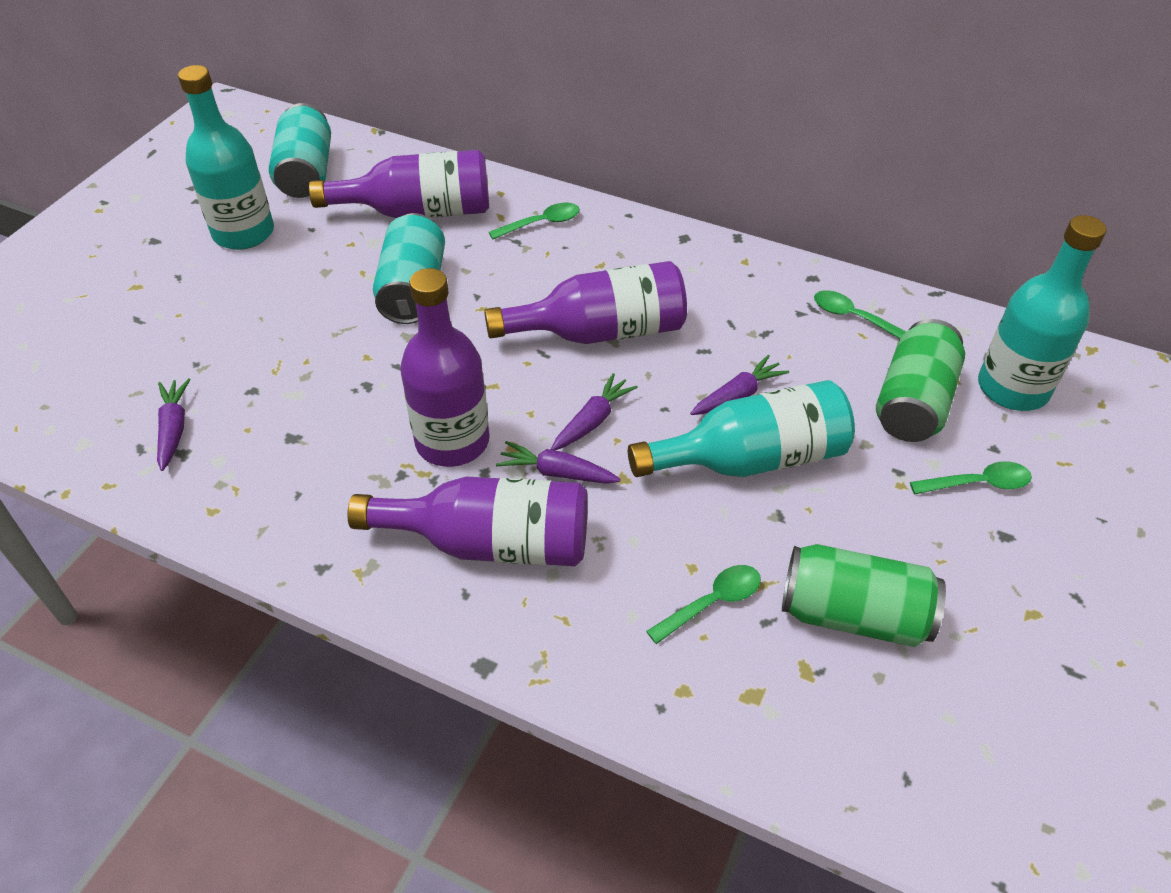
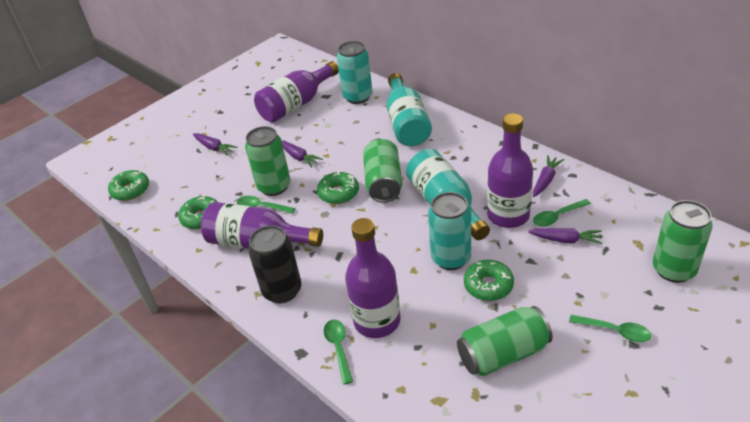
black can: none = 0 -> [248,225,301,303] = 1
green can: [782,544,946,647] [876,319,965,442] = 2 -> [245,126,291,196] [363,138,402,203] [457,306,553,376] [653,200,713,283] = 4
green donut: none = 0 -> [108,170,149,201] [178,195,218,229] [317,171,359,204] [464,260,514,301] = 4
turquoise bottle: [178,65,274,250] [628,380,855,477] [978,215,1106,411] = 3 -> [386,73,432,146] [406,149,490,240] = 2

